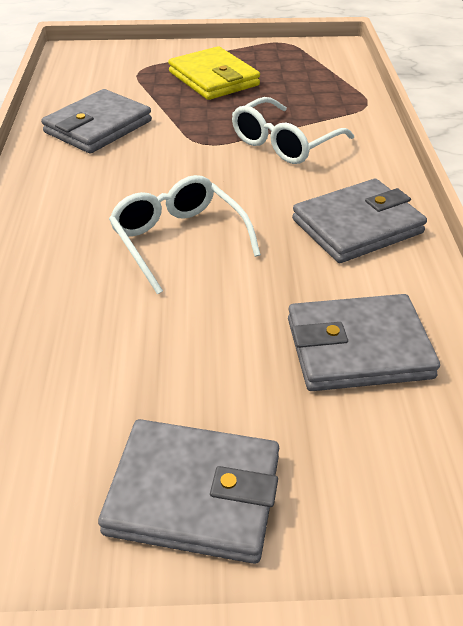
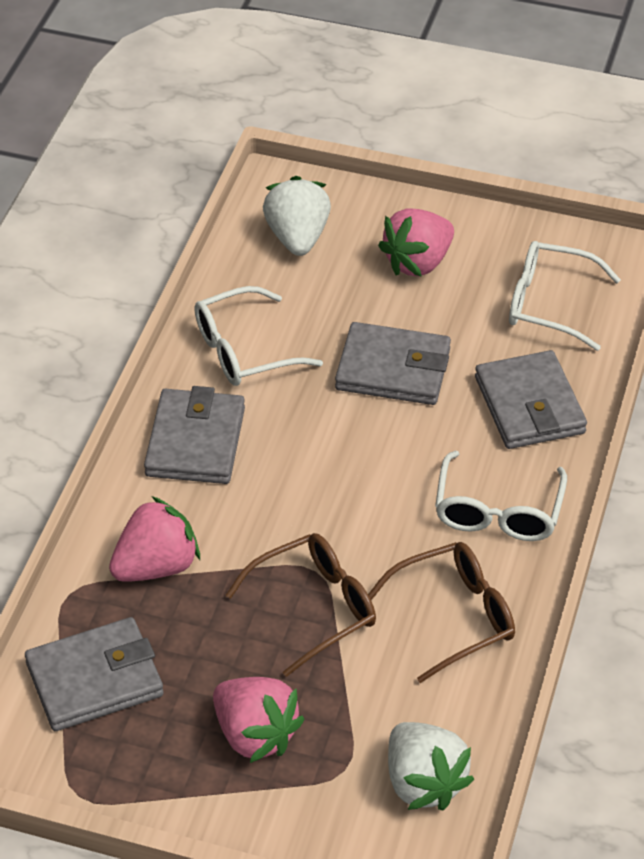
brown glasses: none = 0 -> [226,533,376,677] [368,542,515,683] = 2
pink strawberry: none = 0 -> [109,496,200,582] [213,677,304,763] [378,208,454,277] = 3
white glasses: [109,175,261,294] [232,97,354,164] = 2 -> [194,286,323,386] [435,451,567,541] [509,241,621,351] = 3
white strawberry: none = 0 -> [263,176,331,256] [388,722,474,810] = 2
yellow wallet: [168,46,260,100] = 1 -> none = 0

